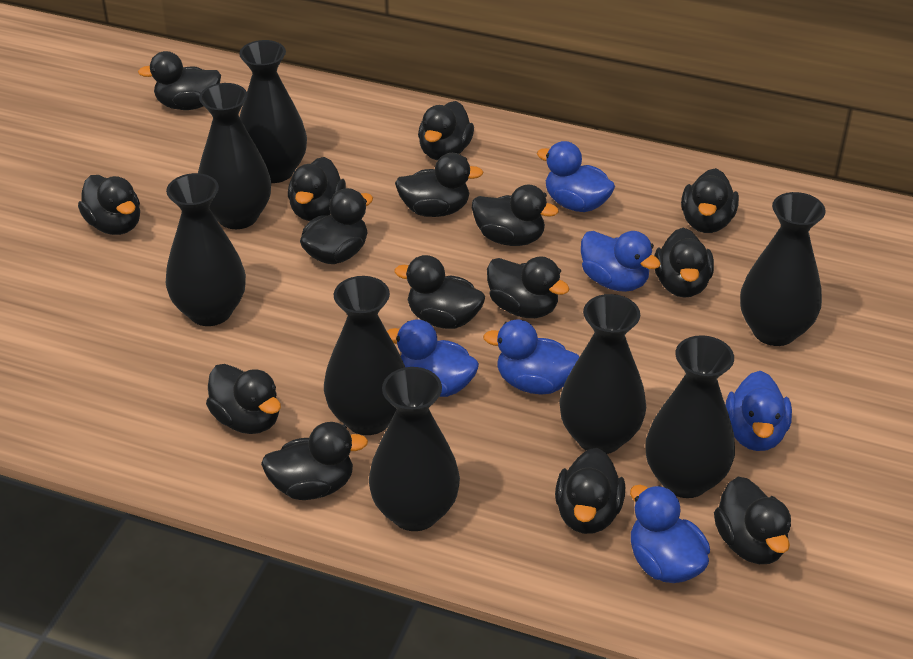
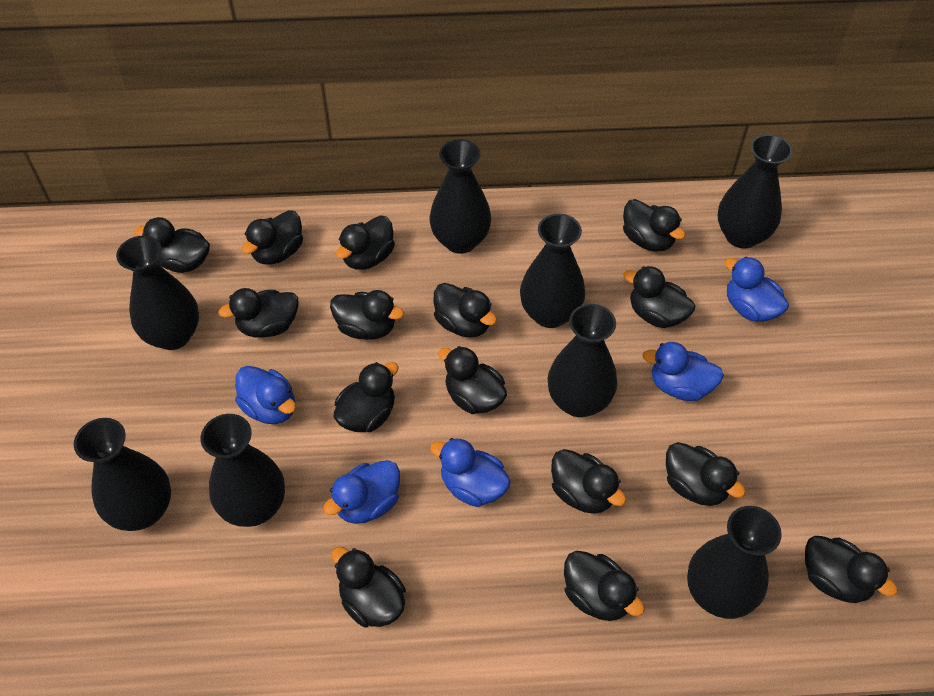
blue duck: [387,319,479,397] [483,319,579,395] [537,141,615,212] [581,231,661,292] [630,485,710,583] [726,371,792,451] = 6 -> [235,366,296,424] [323,460,400,524] [430,438,511,507] [642,342,724,401] [724,257,789,322] = 5

